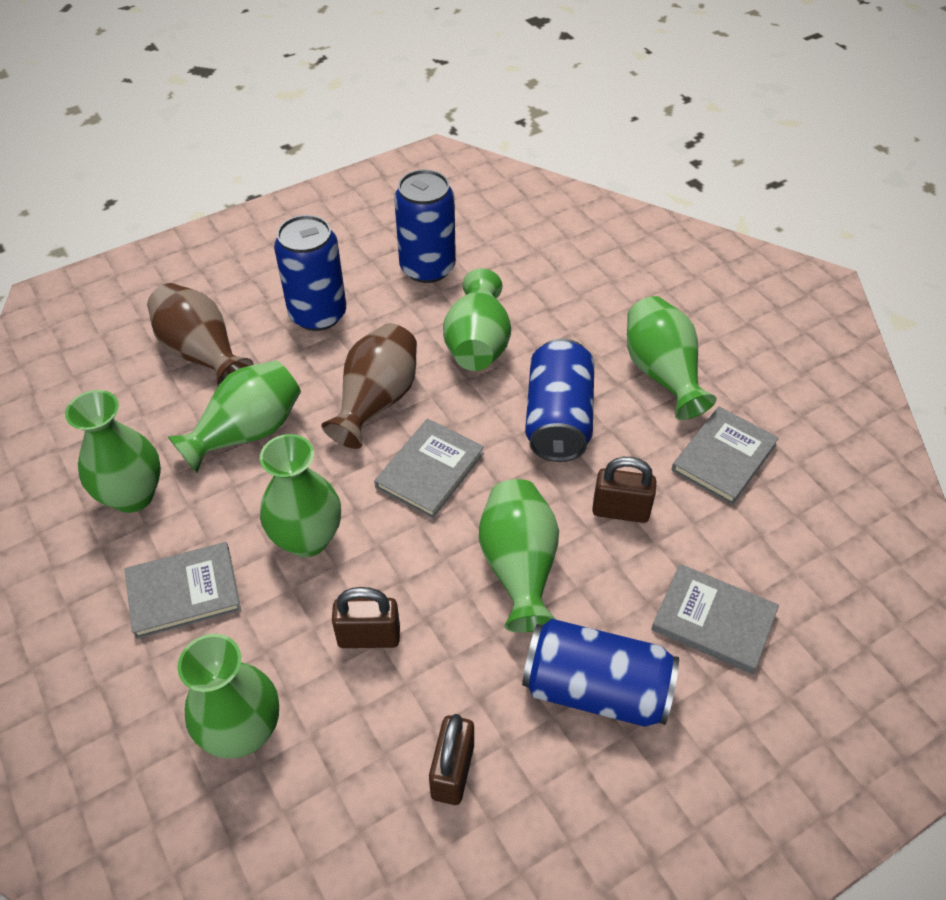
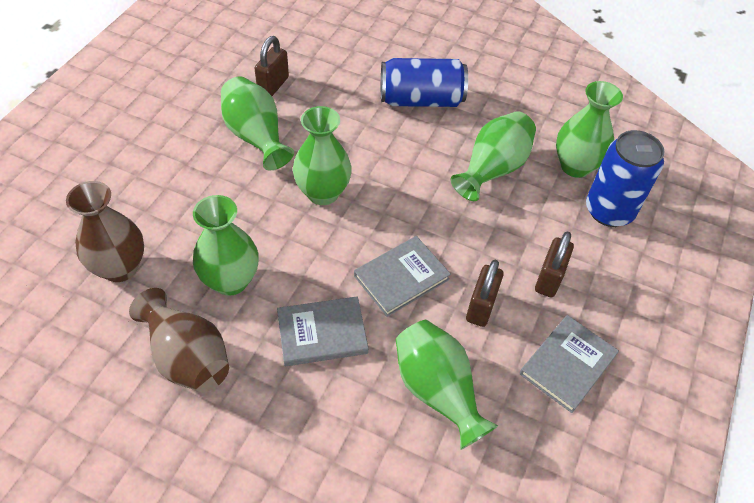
blue can: [274,215,346,331] [394,169,456,283] [522,619,679,727] [525,338,594,462] = 4 -> [381,58,468,107] [586,130,665,227] = 2
green vase: [65,390,161,513] [168,360,301,473] [177,634,279,758] [260,434,341,557] [443,268,511,371] [479,479,559,633] [627,296,717,420] = 7 -> [193,195,259,296] [221,76,294,170] [293,106,352,205] [395,320,498,450] [451,111,536,201] [556,81,623,178] = 6
grey book: [125,542,241,639] [374,419,484,518] [651,564,779,674] [671,407,779,505] = 4 -> [277,297,368,366] [354,236,451,317] [520,315,619,413] = 3

